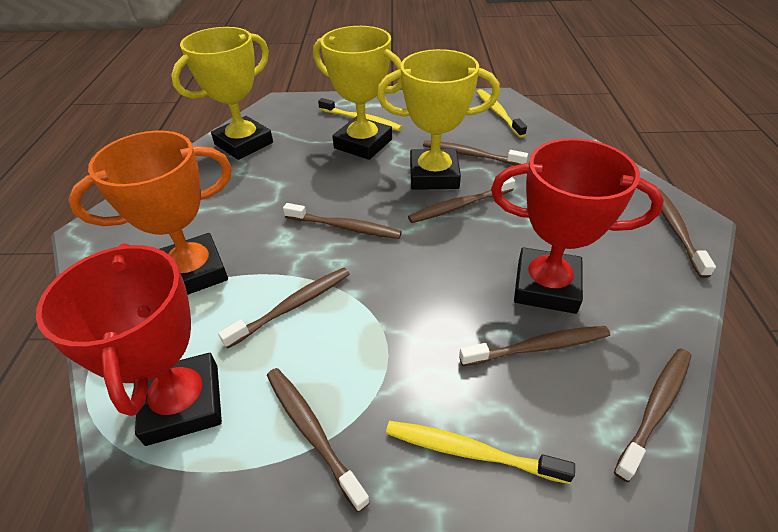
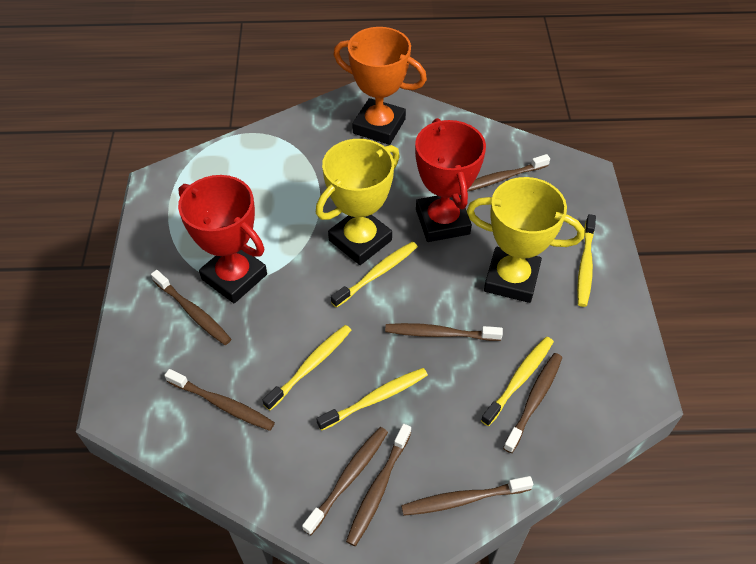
yellow toothbrush: [318,98,402,131] [386,421,575,484] [477,89,527,138] = 3 -> [262,325,351,410] [316,368,428,431] [331,241,418,308] [481,337,554,426] [577,214,596,307] = 5
yellow trophy: [171,27,273,160] [313,26,402,160] [377,49,500,190] = 3 -> [316,139,400,265] [467,177,585,303] = 2

